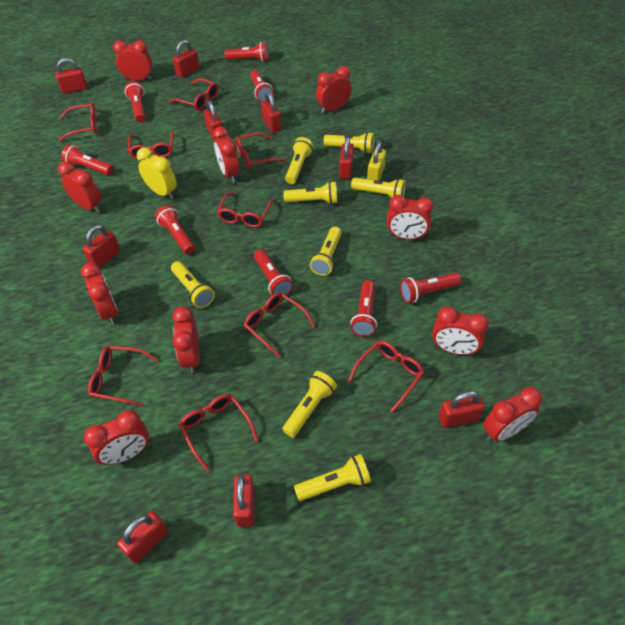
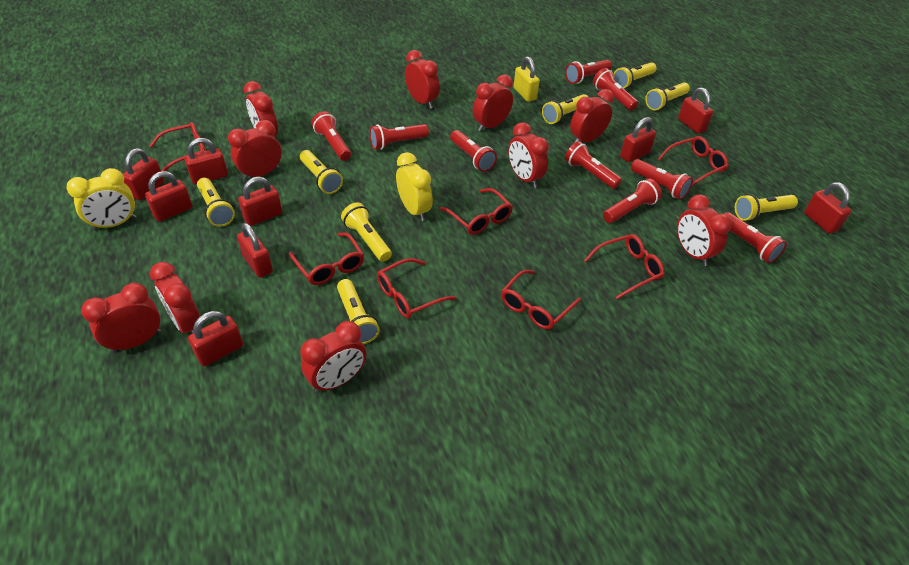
red flashlight: [61,144,113,175] [125,81,146,122] [155,205,195,254] [224,42,268,61] [250,70,274,102] [254,249,293,298] [350,280,377,337] [400,273,461,303] = 8 -> [312,111,351,161] [369,124,429,150] [450,130,497,172] [565,60,612,84] [565,141,622,189] [593,68,638,111] [603,178,662,223] [631,159,693,200] [724,212,787,263] = 9
red glasses: [59,103,97,142] [88,346,158,407] [128,131,174,160] [169,78,219,111] [179,394,259,472] [217,192,274,228] [235,132,286,169] [244,292,315,358] [348,341,424,413] = 9 -> [149,122,206,171] [289,232,364,285] [377,258,456,318] [440,188,513,235] [501,270,581,330] [584,234,665,299] [657,136,728,186] = 7
yellow clock: [137,147,177,199] = 1 -> [66,168,136,230] [396,152,433,221] = 2

